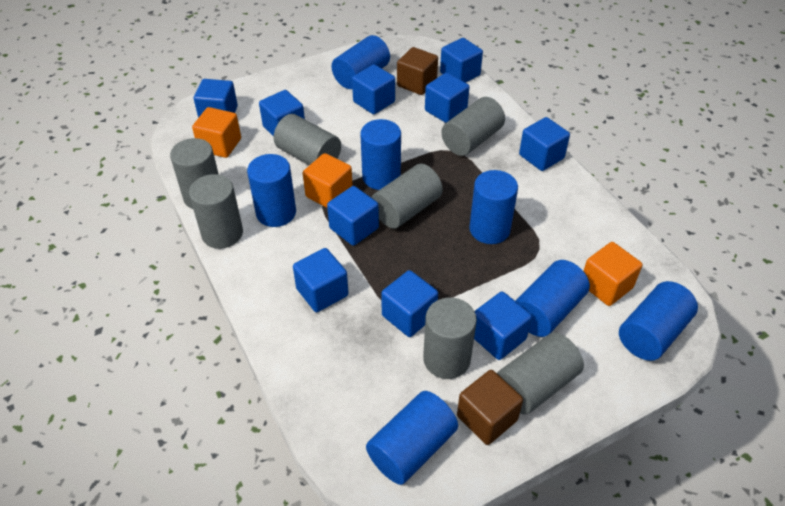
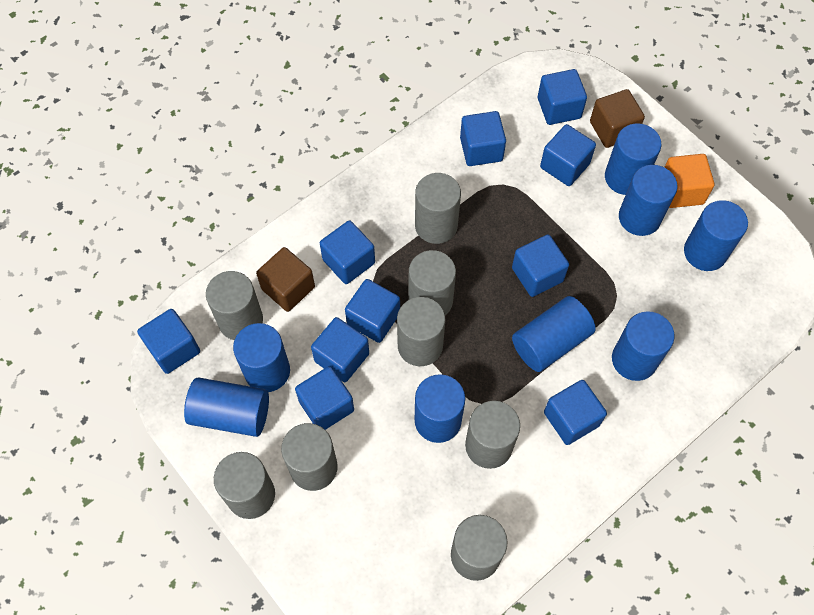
blue cylinder: [247,154,296,227] [331,35,390,89] [360,119,401,190] [366,391,458,485] [469,170,518,244] [516,260,590,337] [619,281,698,361] = 7 -> [184,377,269,437] [233,323,290,392] [415,374,465,443] [512,296,595,372] [605,123,661,195] [612,311,675,381] [619,165,677,236] [684,200,748,271] = 8
grey cylinder: [170,138,219,209] [189,174,243,249] [273,114,341,165] [372,164,443,229] [423,298,477,379] [441,97,505,156] [497,333,584,415] = 7 -> [206,271,263,340] [214,452,275,519] [281,423,338,491] [397,297,445,366] [409,250,456,315] [415,173,461,244] [451,515,507,581] [465,401,520,469] = 8
orange cube: [192,107,241,158] [303,153,353,208] [584,242,642,306] = 3 -> [664,154,714,208] = 1

